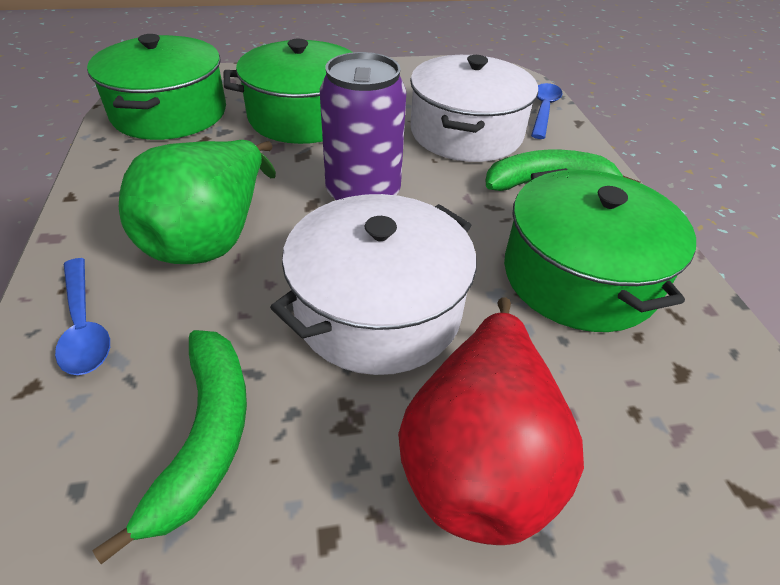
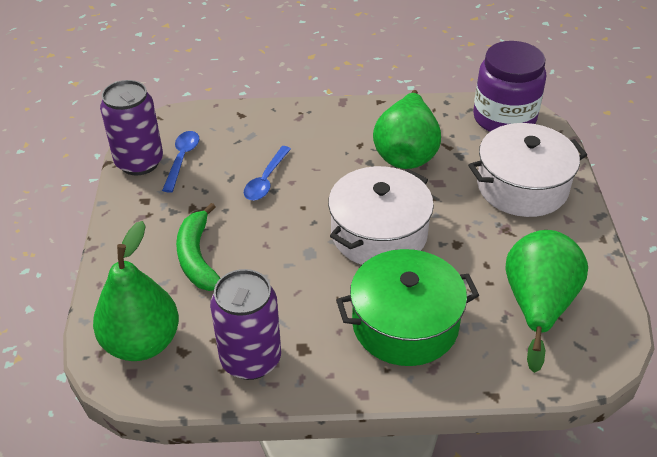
green banana: [92,330,247,564] [485,150,640,191] = 2 -> [176,203,220,291] = 1
green pear: [119,140,276,264] = 1 -> [93,221,179,361] [373,90,441,169] [505,230,588,373] = 3
green pot: [87,34,226,140] [224,39,353,144] [504,168,696,332] = 3 -> [336,249,479,366] = 1
purple can: [320,52,406,200] = 1 -> [100,80,163,175] [210,269,281,380] = 2
purple jar: none = 0 -> [473,41,546,132] = 1
red pear: [398,297,584,545] = 1 -> none = 0

